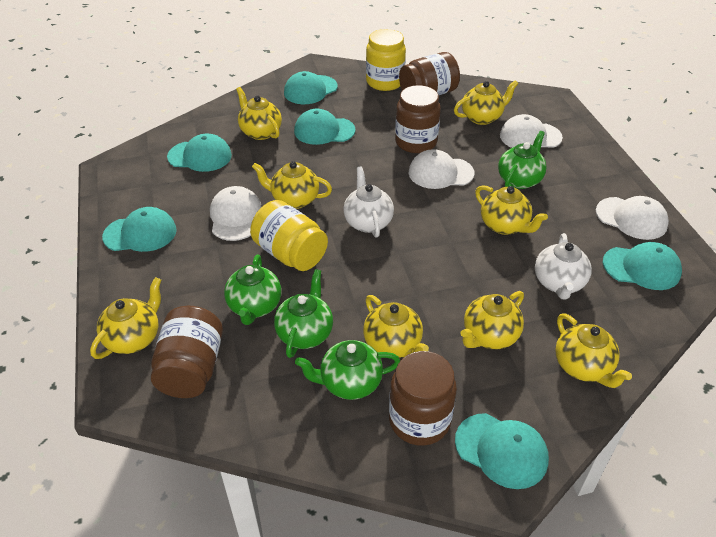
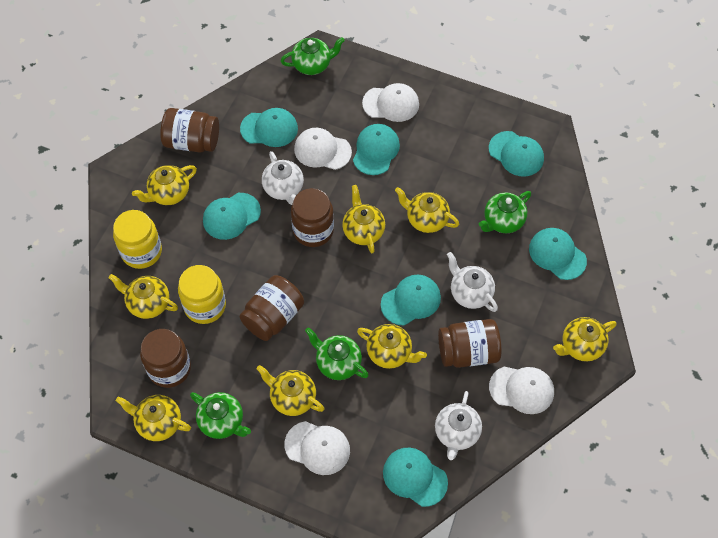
brown jar: [151,306,223,398] [389,351,457,446] [395,85,441,153] [399,52,460,95] = 4 -> [140,329,191,388] [160,108,219,152] [239,275,304,341] [291,188,334,247] [438,319,501,368] = 5
turquoise cap: [102,207,177,252] [167,134,232,172] [284,71,338,104] [294,109,356,145] [455,413,549,489] [603,242,682,290] = 6 -> [203,193,261,240] [240,108,298,147] [353,124,400,175] [381,275,441,326] [383,448,448,507] [489,131,544,177] [529,228,587,280] = 7
white teapot: [343,167,394,238] [535,233,592,300] = 2 -> [262,151,304,205] [435,391,482,460] [447,252,498,312] = 3

